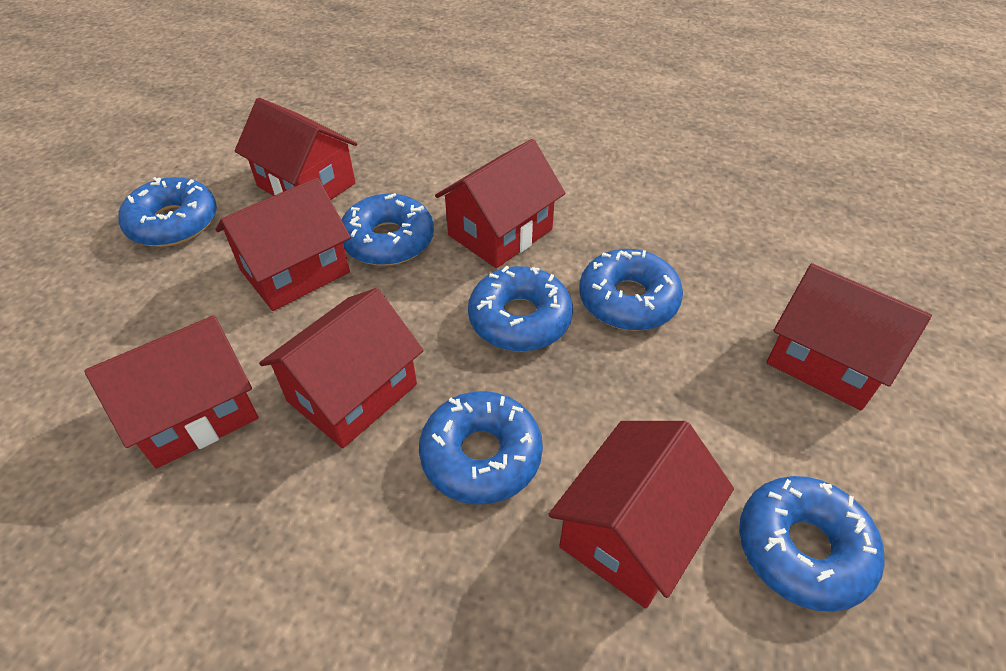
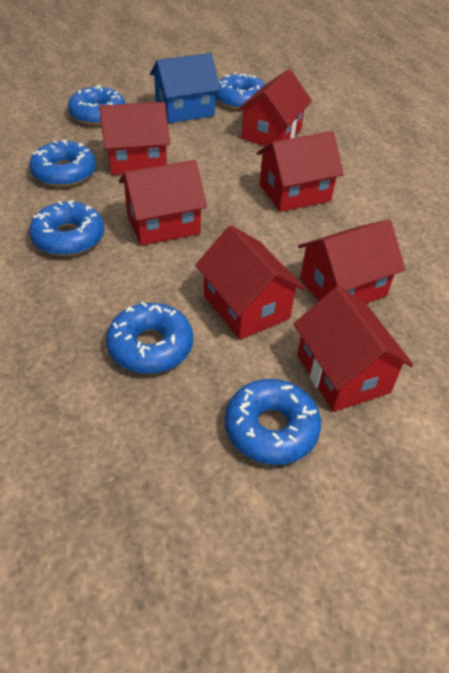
blue house: none = 0 -> [150,53,220,123] = 1

